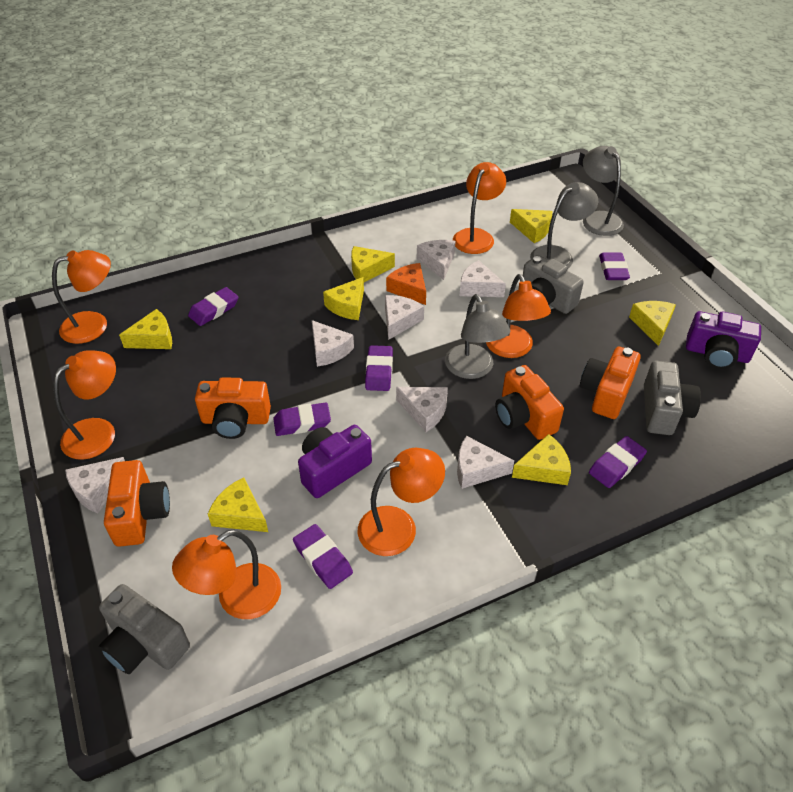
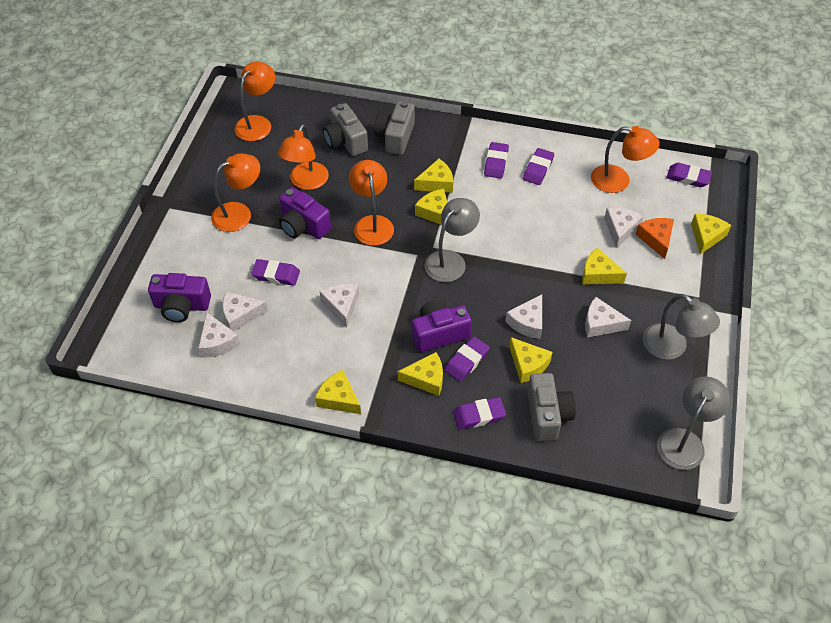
orange camera: [104,460,170,547] [195,378,271,439] [495,365,564,440] [580,347,641,419] = 4 -> none = 0
orange lamp: [52,250,111,344] [53,350,116,460] [172,529,281,619] [358,448,445,556] [453,162,506,254] [486,274,551,358] = 6 -> [211,153,260,232] [234,62,275,141] [278,124,329,190] [349,160,394,246] [591,126,660,193] = 5
purple camera: [298,425,372,498] [686,311,761,369] = 2 -> [148,273,211,322] [279,187,331,239] [412,300,472,352] = 3
white cheese: [65,457,125,513] [312,320,354,367] [385,295,424,340] [396,387,448,432] [417,240,456,280] [457,436,514,489] [460,260,506,297] = 7 -> [198,313,240,358] [222,291,268,331] [320,284,359,327] [505,295,542,339] [585,297,631,338] [604,207,643,248] = 6

